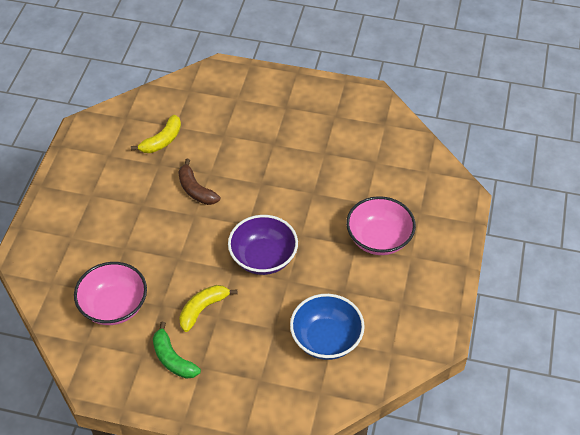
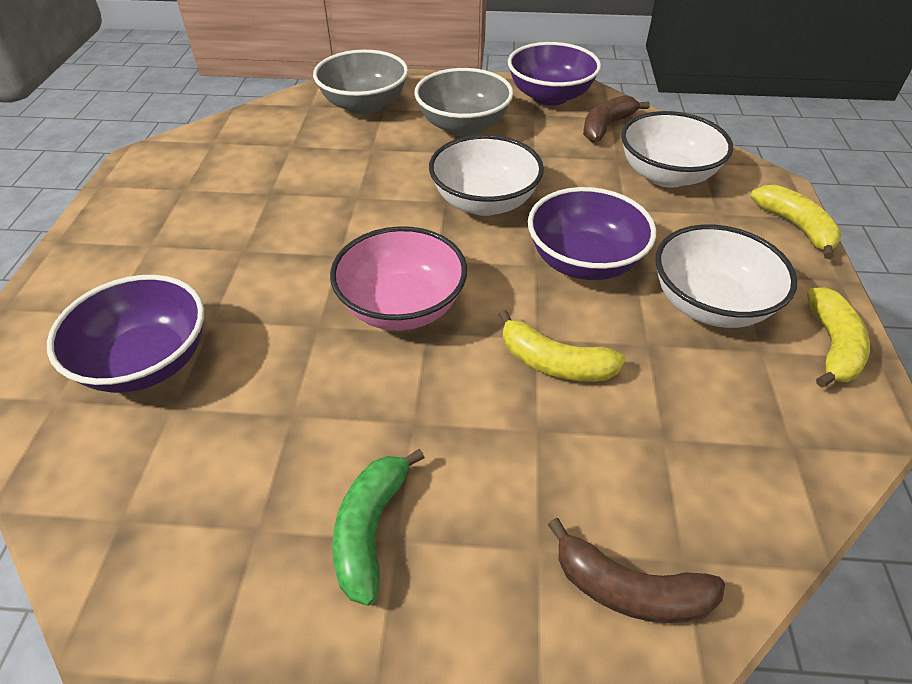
blue bowl: [290,294,365,360] = 1 -> none = 0
brown banana: [178,159,220,205] = 1 -> [547,518,725,623] [583,95,650,143] = 2
grey bowl: none = 0 -> [313,50,408,115] [414,68,513,136] = 2
pink bowl: [74,262,147,325] [346,196,416,255] = 2 -> [330,226,467,330] = 1
purple bowl: [228,215,298,275] = 1 -> [47,275,204,393] [508,42,601,106] [528,187,656,280] = 3
white bowl: none = 0 -> [429,135,544,216] [621,111,733,188] [656,224,797,328] = 3
yellow banana: [131,115,181,153] [179,285,237,332] = 2 -> [498,310,626,382] [750,185,842,259] [807,288,870,388] = 3

